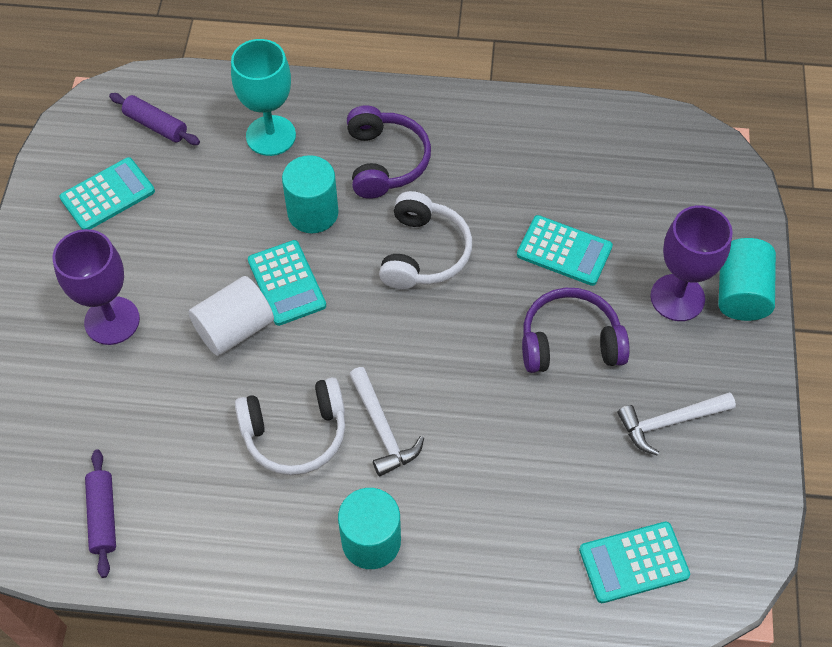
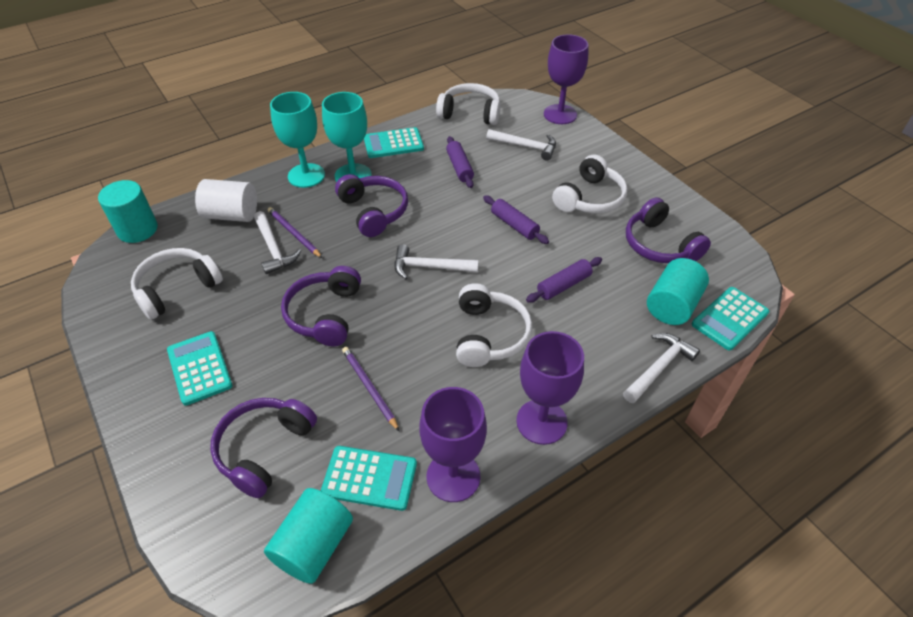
purple goblet: [53,229,140,345] [650,205,733,321] = 2 -> [419,387,487,502] [516,331,584,445] [544,34,588,124] = 3
purple headphones: [347,105,431,199] [522,288,630,373] = 2 -> [210,398,317,498] [281,266,361,346] [335,174,408,237] [626,197,711,263] = 4
purple pencil: none = 0 -> [268,207,322,258] [342,347,399,431] = 2
purple rolling pin: [85,449,116,578] [109,93,200,145] = 2 -> [446,136,474,188] [483,195,549,244] [526,257,602,303] = 3
turquoise goblet: [231,39,296,156] = 1 -> [270,92,325,188] [322,92,372,182] = 2
white hammer: [349,367,424,476] [618,392,736,456] = 2 -> [254,211,301,274] [395,244,479,279] [486,129,556,161] [623,333,700,403] = 4
white headphones: [235,377,345,475] [379,191,472,289] = 2 -> [131,248,223,320] [436,83,500,125] [456,283,532,367] [552,155,627,214] = 4

